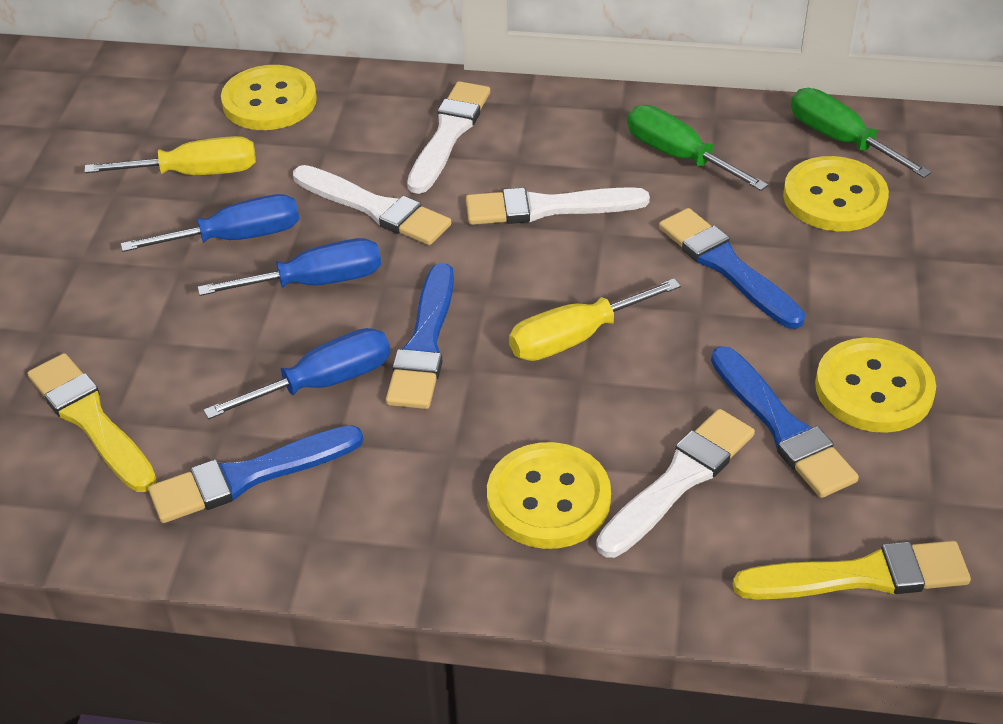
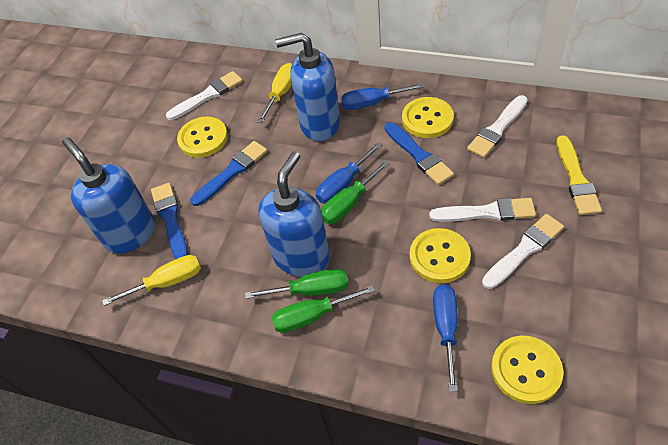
blue brush: [148,425,363,523] [386,263,454,409] [659,208,805,329] [711,346,859,498] = 4 -> [151,183,188,259] [191,141,267,206] [385,122,454,185] = 3
blue soap dispenser: none = 0 -> [62,137,155,254] [259,151,330,277] [275,33,340,141] = 3
green screwdriver: [627,105,768,191] [791,88,931,178] = 2 -> [245,269,348,299] [272,285,375,333] [321,160,390,224] = 3
yellow brush: [28,353,157,492] [733,541,971,600] = 2 -> [556,135,602,215] = 1

